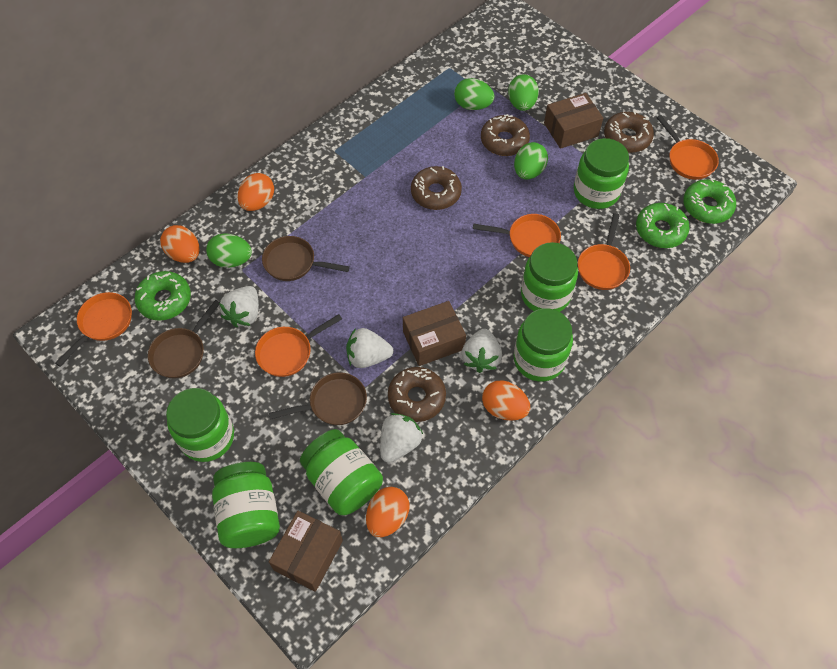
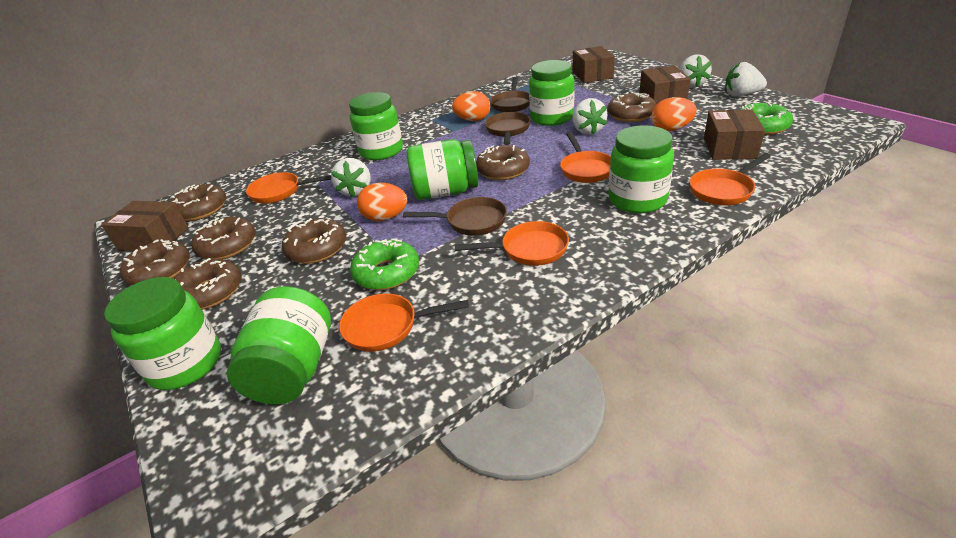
brown box: [269,511,343,592] [403,301,466,366] [544,93,603,149] = 3 -> [101,201,188,251] [573,46,615,83] [639,66,691,104] [704,109,765,160] = 4
brown donut: [388,367,446,422] [411,166,462,210] [481,114,530,156] [604,111,654,153] = 4 -> [120,239,190,285] [170,184,226,221] [174,258,242,310] [191,217,256,259] [282,218,346,264] [476,145,530,180] [607,92,657,122] = 7
green donut: [135,271,191,321] [636,203,689,248] [683,178,736,224] = 3 -> [350,238,419,290] [739,102,793,135] = 2
green egg: [206,233,252,268] [454,78,494,110] [508,74,539,111] [514,142,548,179] = 4 -> none = 0
orange egg: [160,225,200,263] [238,173,274,211] [366,487,409,537] [482,380,530,421] = 4 -> [357,183,407,221] [452,91,490,121] [651,97,697,131] = 3

